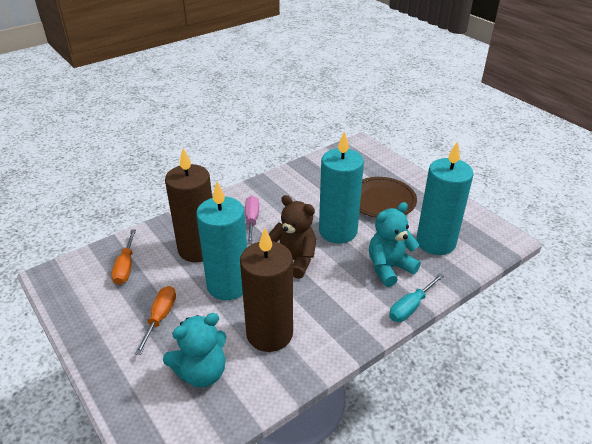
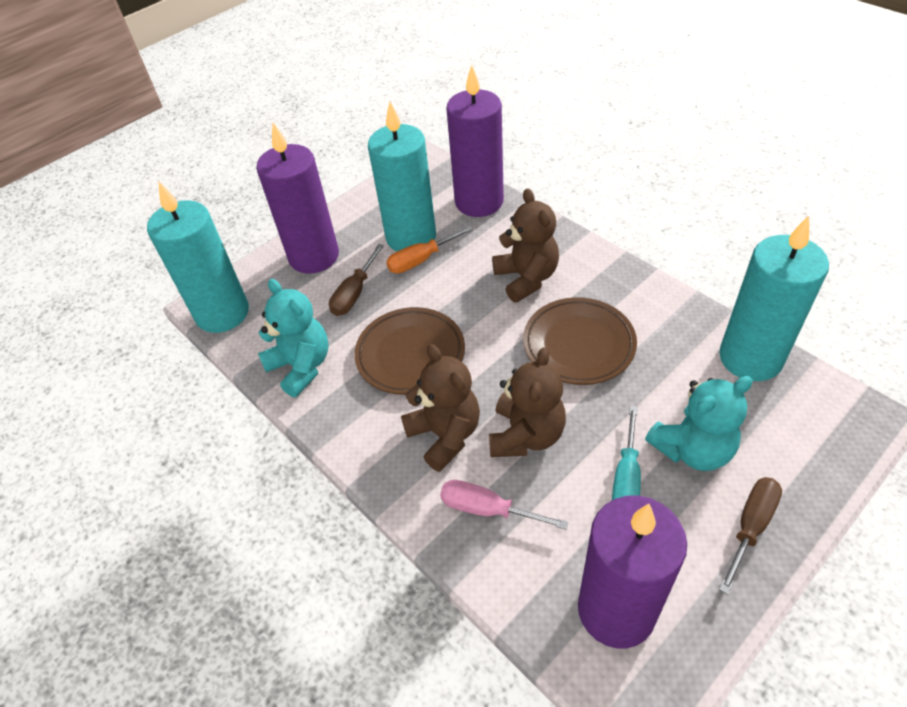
brown candle: [165,148,212,262] [240,228,293,352] = 2 -> none = 0
brown plate: [359,177,417,218] = 1 -> [354,307,465,395] [523,297,637,385] = 2
brown screwdriver: none = 0 -> [329,244,384,316] [719,477,782,594] = 2
brown teddy bear: [269,195,316,279] = 1 -> [401,344,480,472] [489,347,566,457] [492,188,559,303] = 3
orange screwdriver: [111,229,136,285] [135,286,176,355] = 2 -> [386,226,473,273] = 1
purple candle: none = 0 -> [256,123,339,274] [446,65,504,217] [578,496,687,648] = 3

